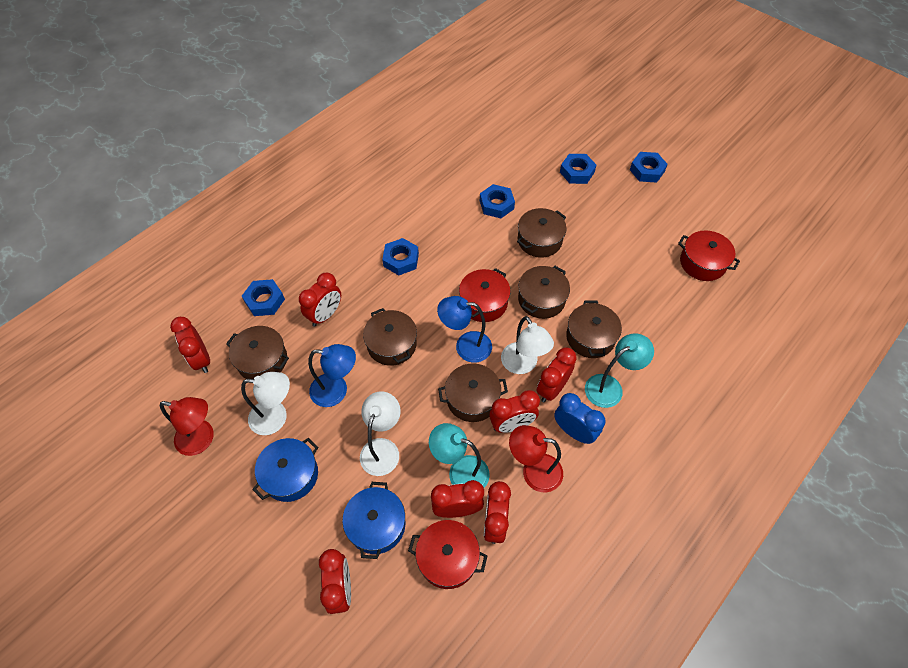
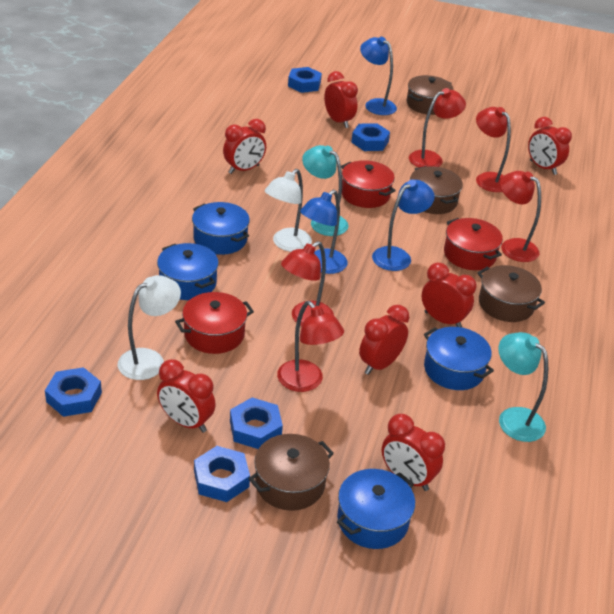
blue clock: [554,393,606,444] = 1 -> none = 0
blue lamp: [308,344,356,407] [437,296,492,363] = 2 -> [300,190,348,274] [360,37,397,115] [372,180,435,271] = 3
blue pot: [252,438,318,502] [342,482,405,559] = 2 -> [157,243,219,300] [192,202,250,255] [337,469,415,549] [424,327,494,390] = 4
brown pot: [226,326,289,379] [363,308,417,366] [438,363,508,422] [517,208,567,258] [518,266,570,319] [566,300,622,358] = 6 -> [248,434,334,511] [407,75,453,115] [410,166,463,214] [477,265,545,322] = 4
red lamp: [160,397,214,456] [509,425,563,492] = 2 -> [277,301,344,392] [281,241,334,326] [409,88,466,167] [476,107,511,192] [500,171,541,262] = 5
white lamp: [241,372,290,435] [360,391,401,476] [501,316,554,374] = 3 -> [118,275,181,380] [265,169,312,252] = 2

